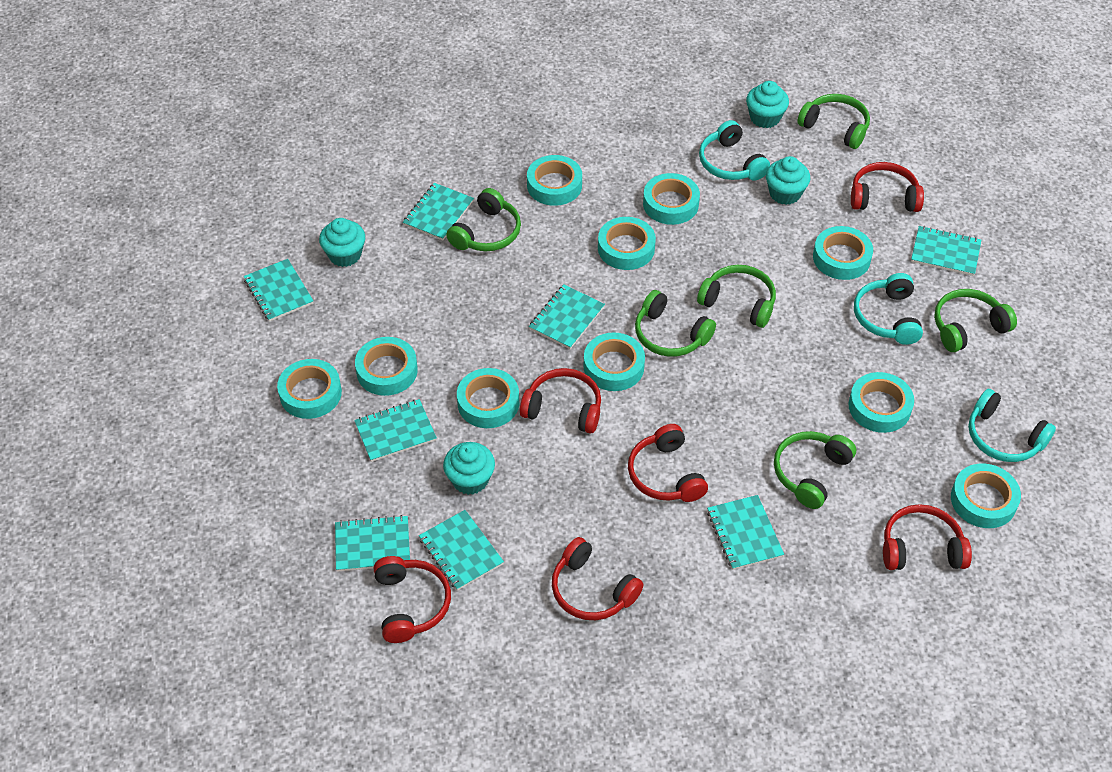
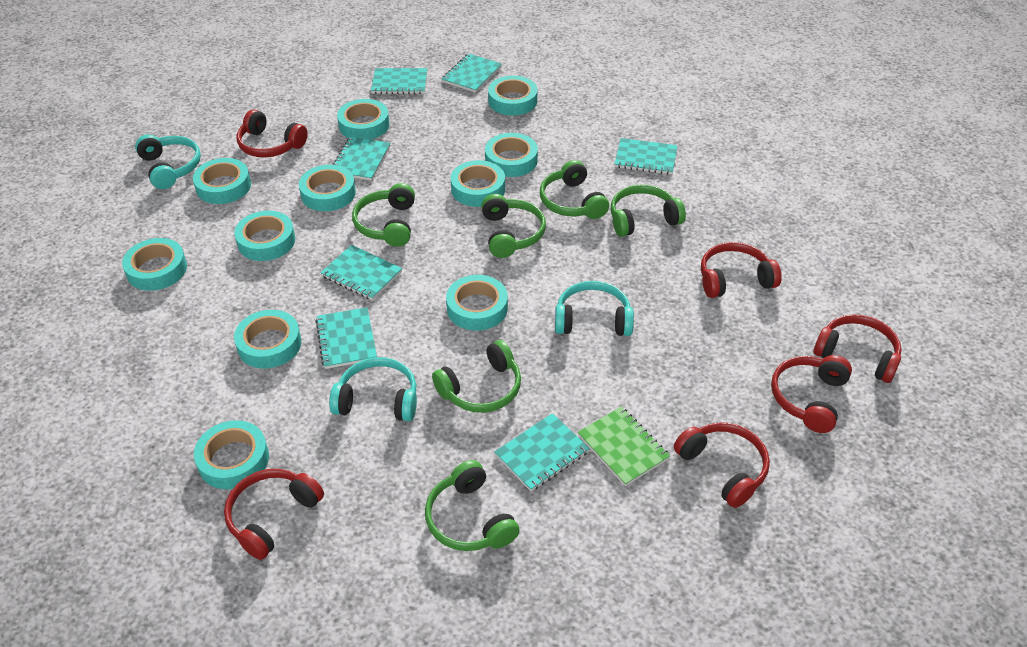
green notebook: none = 0 -> [578,406,670,486] = 1
turquoise cupcake: [319,218,365,267] [443,442,495,495] [746,81,789,128] [766,156,810,205] = 4 -> none = 0
turquoise notebook: [244,259,314,322] [335,515,410,572] [354,399,437,462] [403,183,474,241] [419,510,504,591] [529,284,605,349] [707,495,784,570] [911,226,981,276] = 8 -> [315,307,377,369] [321,245,402,300] [332,137,390,181] [371,68,427,94] [442,53,502,93] [494,413,590,491] [615,138,678,175] = 7
turquoise tape: [277,359,342,419] [355,337,418,396] [457,368,519,428] [527,155,582,206] [584,332,645,391] [598,217,656,270] [643,173,700,225] [813,226,873,280] [848,372,914,433] [951,463,1021,528] = 10 -> [122,238,187,291] [193,158,251,204] [194,420,269,489] [234,211,295,261] [234,310,301,369] [299,165,356,211] [337,99,389,140] [446,275,508,331] [451,160,505,207] [485,133,538,177] [488,76,537,116] = 11

